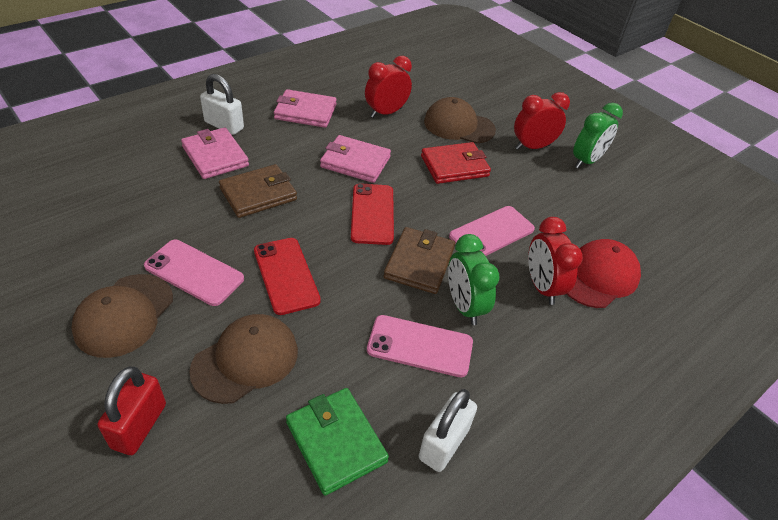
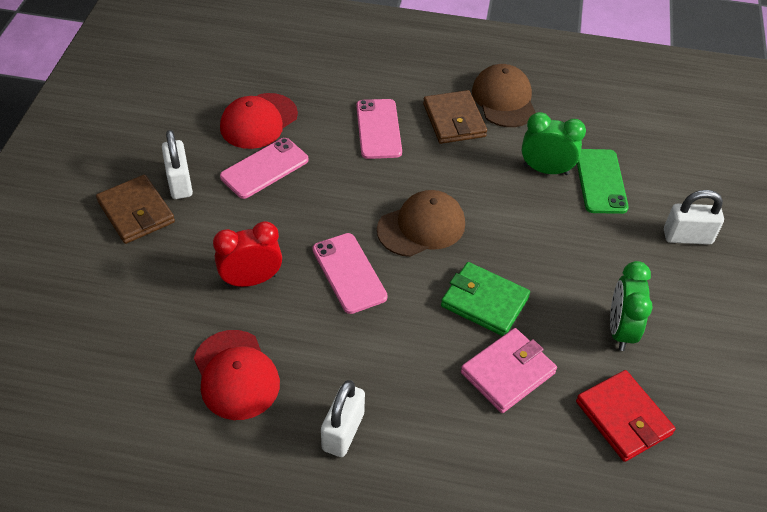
brown cap: [71,274,173,358] [189,314,298,404] [424,97,496,144] = 3 -> [377,190,465,257] [472,64,536,127] = 2
green phone: none = 0 -> [577,149,629,214] = 1
pink wallet: [181,127,249,179] [274,89,337,128] [320,135,391,183] = 3 -> [461,328,557,413] = 1
red cap: [567,239,641,308] = 1 -> [194,330,280,420] [220,93,298,149] = 2
red clock: [365,56,412,118] [514,92,570,150] [528,217,583,305] = 3 -> [213,221,282,287] = 1
red padlock: [98,367,166,455] = 1 -> none = 0
red phone: [254,238,321,315] [351,183,394,245] = 2 -> none = 0
white padlock: [200,74,244,135] [419,389,477,472] = 2 -> [162,130,193,199] [321,380,365,457] [664,190,724,245] = 3

